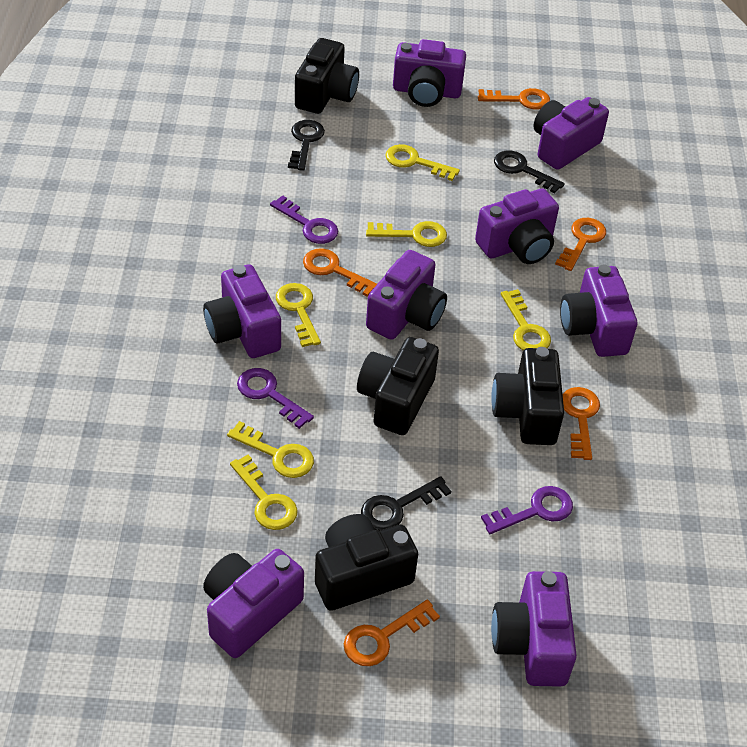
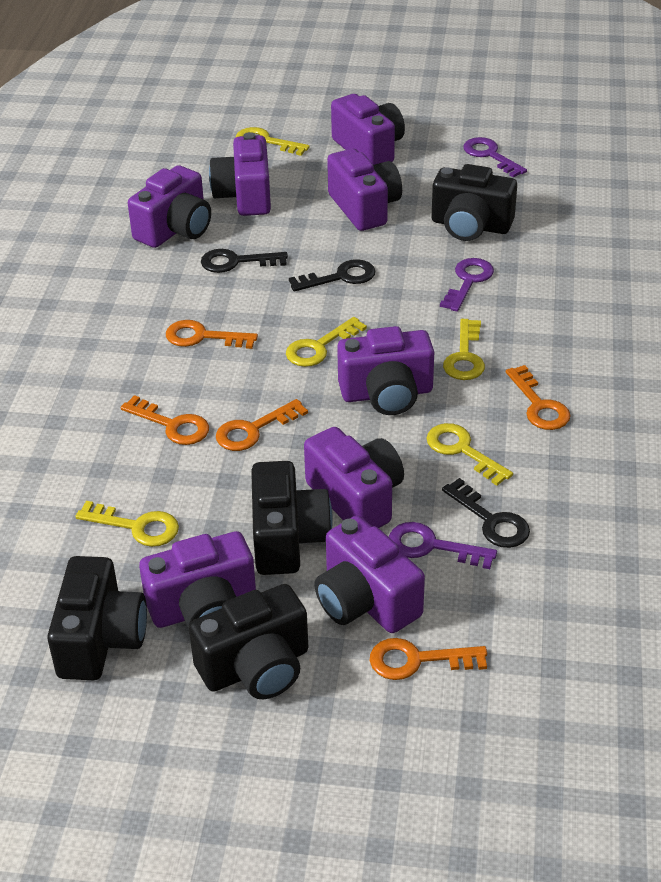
yellow key: [227,421,314,478] [230,455,298,530] [276,283,321,347] [366,221,447,247] [386,144,460,181] [501,289,551,351] = 6 -> [75,501,179,547] [236,127,310,156] [286,317,367,367] [426,423,513,486] [443,319,485,380] = 5

